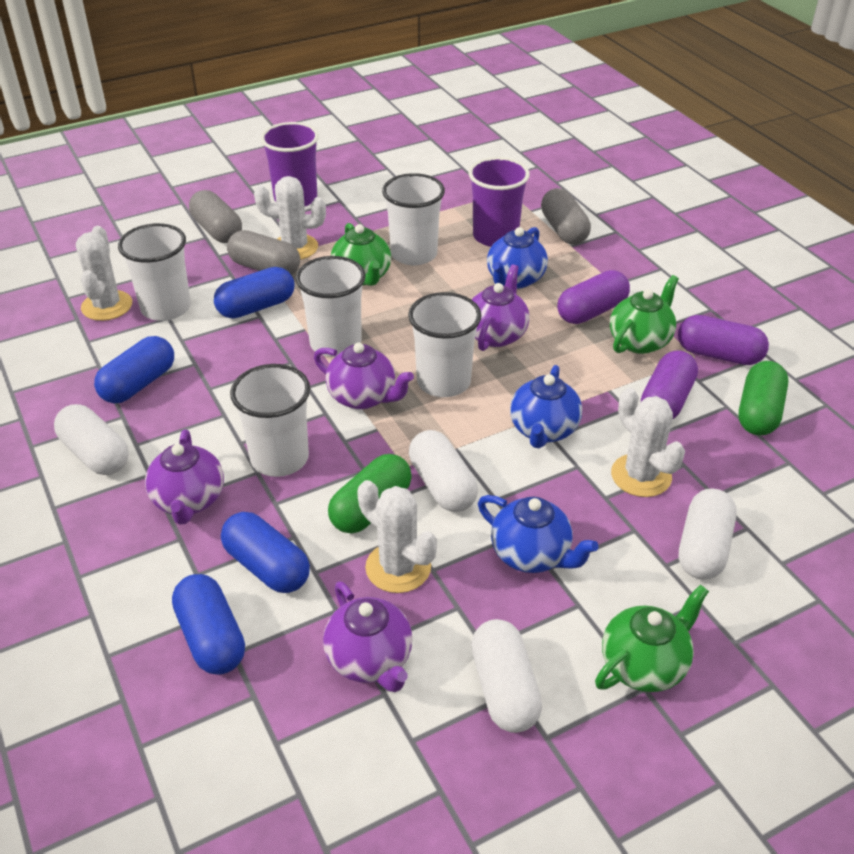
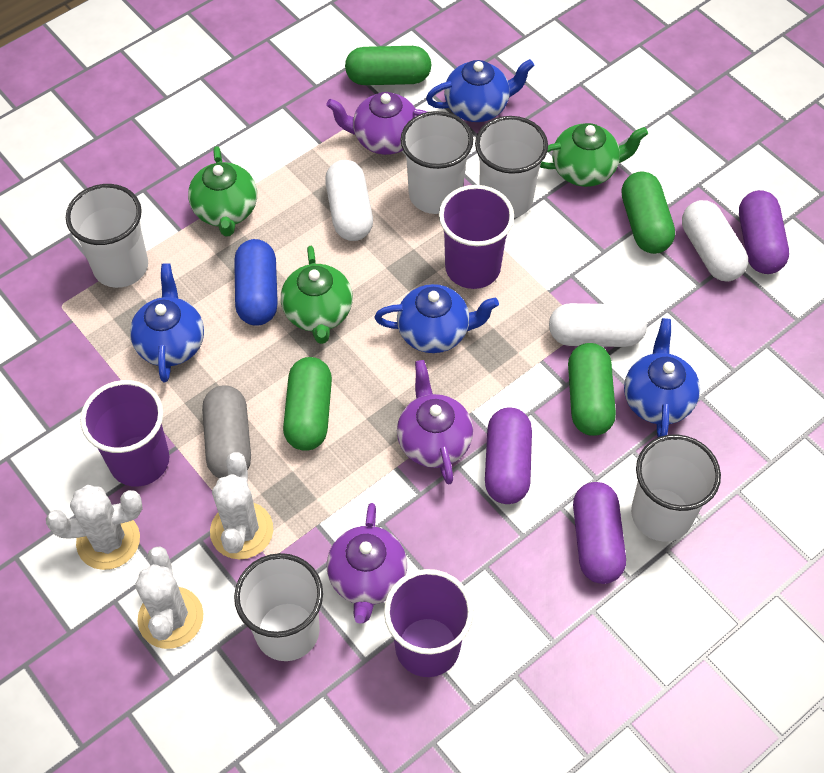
blue capsule: [94,336,174,403] [172,574,245,675] [214,267,294,319] [221,512,310,593] = 4 -> [234,239,278,326] = 1
blue teapot: [478,495,598,573] [487,227,548,289] [510,365,582,448] = 3 -> [130,263,204,382] [375,284,499,353] [426,59,534,122] [624,318,700,437] = 4
green capsule: [328,454,412,534] [739,361,788,436] = 2 -> [283,357,332,451] [345,46,432,85] [568,343,616,436] [622,172,675,254] = 4
grey capsule: [189,190,242,243] [227,230,300,275] [541,188,591,244] = 3 -> [202,385,251,478] = 1
purple cup: [261,122,319,206] [468,157,530,247] = 2 -> [80,380,169,487] [384,569,473,677] [439,185,514,289] = 3
purple teapot: [145,429,224,525] [314,342,414,409] [323,581,413,692] [471,264,529,351] = 4 -> [326,92,427,155] [327,503,407,623] [397,360,473,485] = 3
white cactus: [76,226,132,321] [254,176,326,260] [357,480,437,593] [611,388,685,497] = 4 -> [46,485,143,570] [135,546,203,649] [210,452,273,559] = 3
white capsule: [54,404,129,475] [409,430,478,512] [471,619,542,733] [679,488,737,580] = 4 -> [325,160,373,241] [549,303,647,347] [682,200,748,281] = 3

